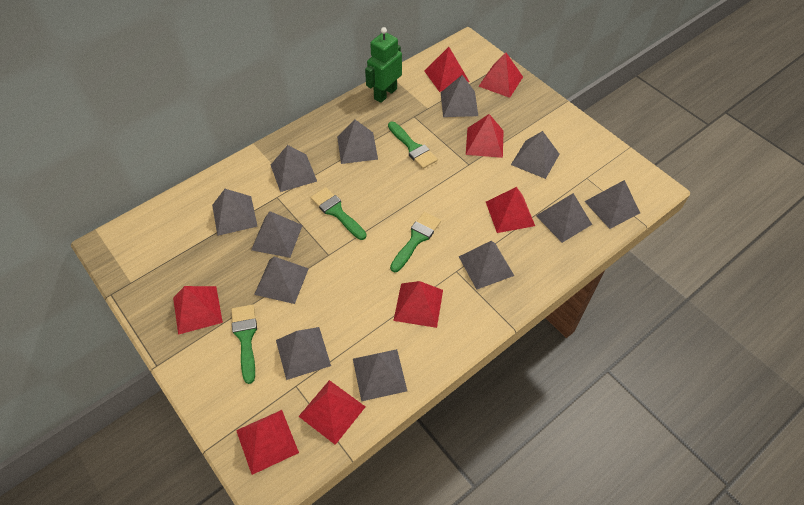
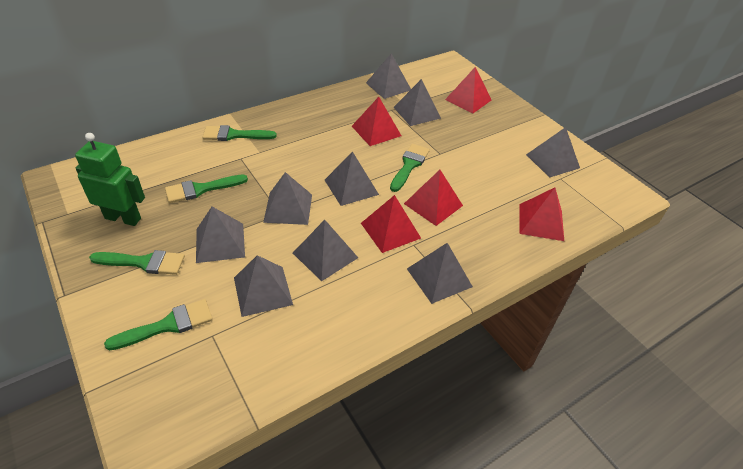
green brush: [231,305,257,384] [311,187,367,240] [388,122,438,169] [390,212,441,272] = 4 -> [89,250,185,275] [104,299,213,350] [165,174,248,203] [202,125,277,141] [390,144,430,192] = 5
grey pyramid: [212,189,258,236] [251,211,303,258] [254,257,309,304] [271,145,317,192] [276,327,331,380] [337,120,378,164] [353,349,407,401] [441,75,478,117] [459,241,514,290] [511,131,560,179] [536,193,592,243] [584,180,640,229] = 12 -> [196,207,245,263] [234,255,293,317] [263,172,312,225] [293,220,358,281] [325,152,379,206] [366,53,411,99] [394,79,441,126] [407,243,473,304] [526,127,580,178] = 9
red pyramid: [173,286,223,335] [236,410,299,475] [298,380,366,445] [393,281,443,328] [424,47,469,92] [466,114,504,158] [479,52,523,98] [486,187,535,233] = 8 -> [352,97,401,146] [361,195,421,253] [404,170,463,226] [445,67,491,113] [519,188,564,241] = 5

